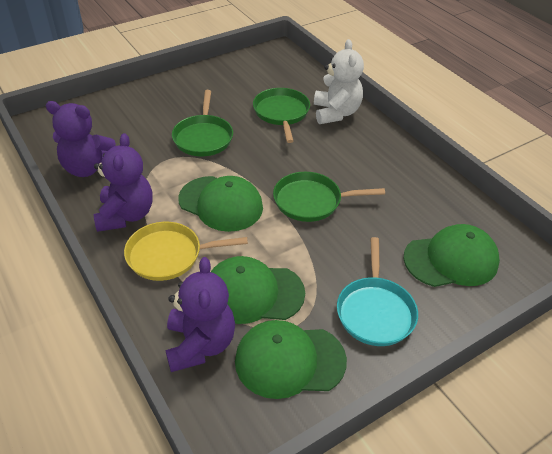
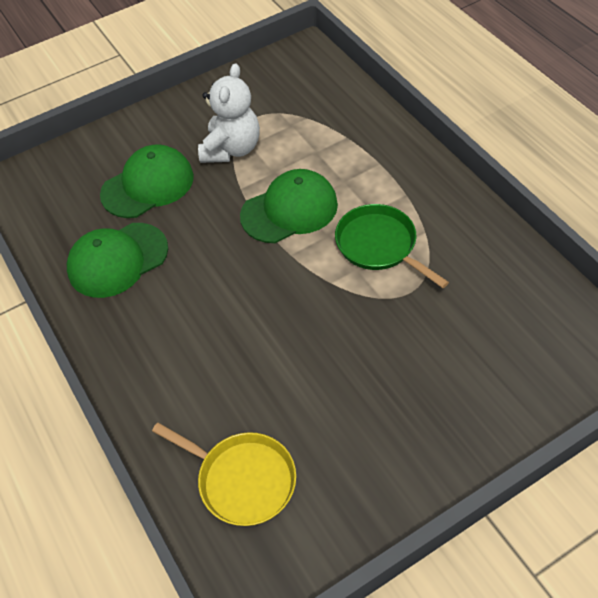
green cap: [178,176,263,232] [211,256,305,324] [235,320,347,399] [404,224,500,287] = 4 -> [67,223,168,298] [100,144,194,218] [240,169,338,243] = 3
green pan: [172,90,233,157] [253,88,310,143] [273,172,385,222] = 3 -> [335,204,449,288] = 1
purple teddy bear: [46,101,116,177] [94,133,152,232] [166,257,235,372] = 3 -> none = 0
turquoise pan: [337,237,418,346] = 1 -> none = 0

